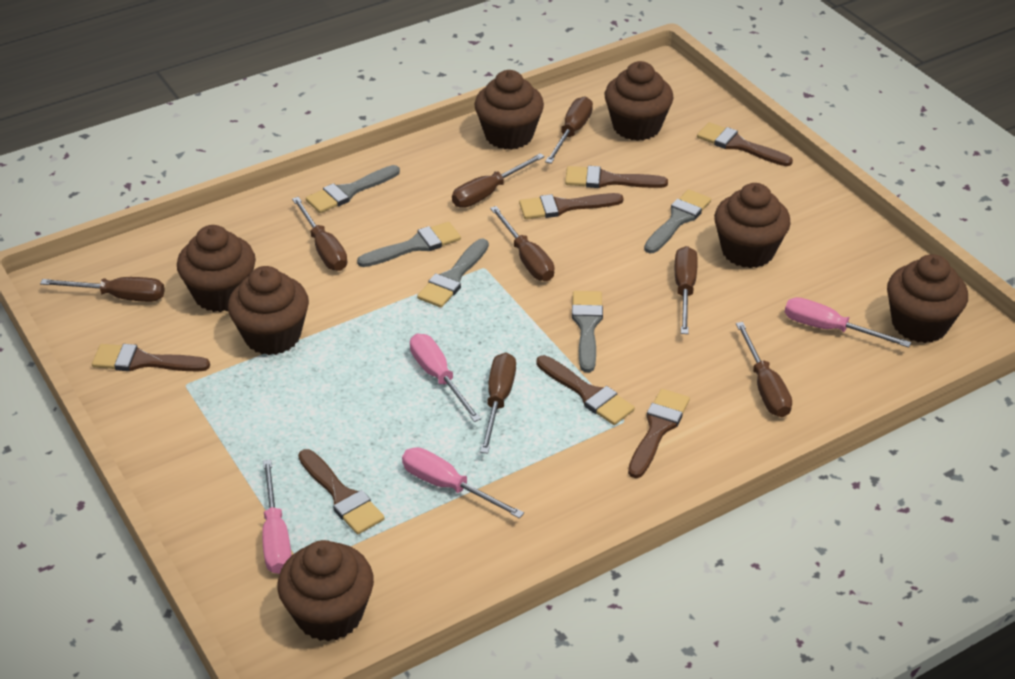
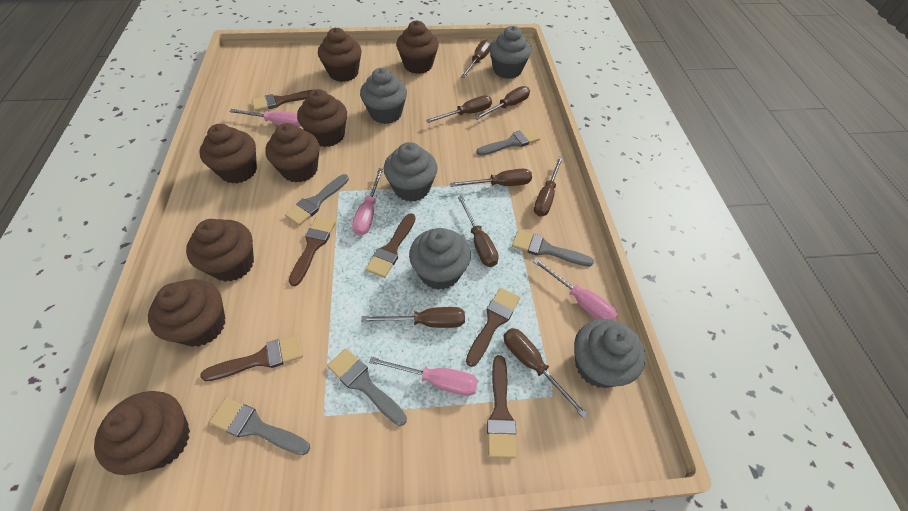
brown brush: [92,344,210,371] [298,449,385,535] [519,193,624,219] [536,355,635,425] [565,166,668,188] [628,389,690,478] [697,122,793,166] = 7 -> [200,335,303,381] [252,90,312,111] [289,217,336,286] [366,213,416,278] [466,288,520,367] [487,355,516,458] = 6
brown cupcake: [177,225,256,312] [228,266,309,355] [277,540,374,642] [474,70,544,150] [605,61,674,141] [714,183,791,268] [887,254,968,343] = 7 -> [94,391,190,475] [148,279,225,347] [186,219,254,282] [199,124,257,183] [265,123,320,182] [297,89,347,147] [318,28,362,82] [396,20,438,74] = 8
grey cupcake: none = 0 -> [360,68,407,124] [384,142,438,202] [409,228,471,290] [490,26,531,79] [574,319,646,388] = 5

